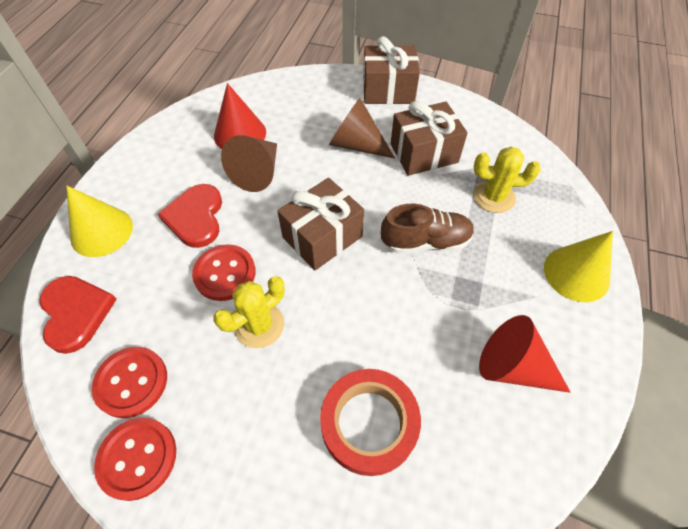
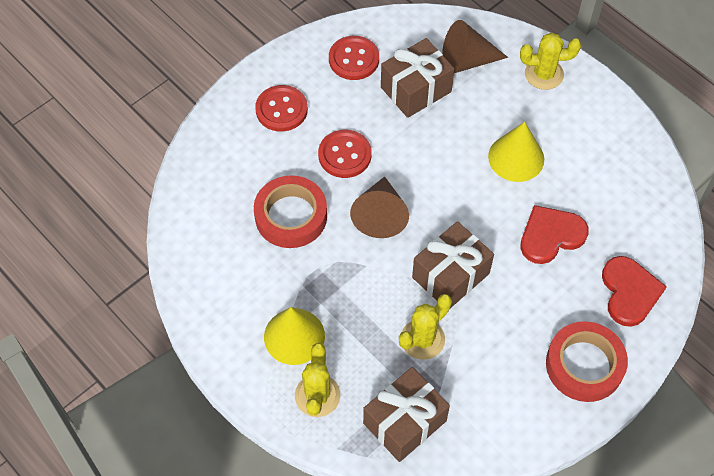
brown shoe: [381,204,474,254] = 1 -> none = 0
red cone: [214,83,266,149] [479,315,571,393] = 2 -> none = 0
red tape: [320,369,421,476] = 1 -> [254,175,327,248] [546,321,628,402] = 2
yellow cactus: [213,276,285,348] [474,147,541,213] = 2 -> [295,343,340,417] [399,294,452,360] [520,33,581,90] = 3

